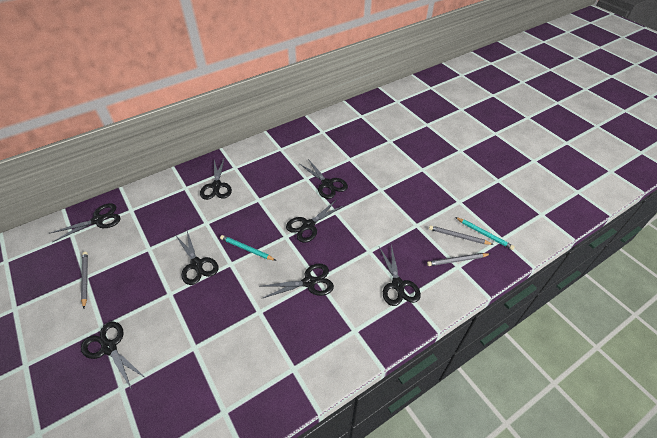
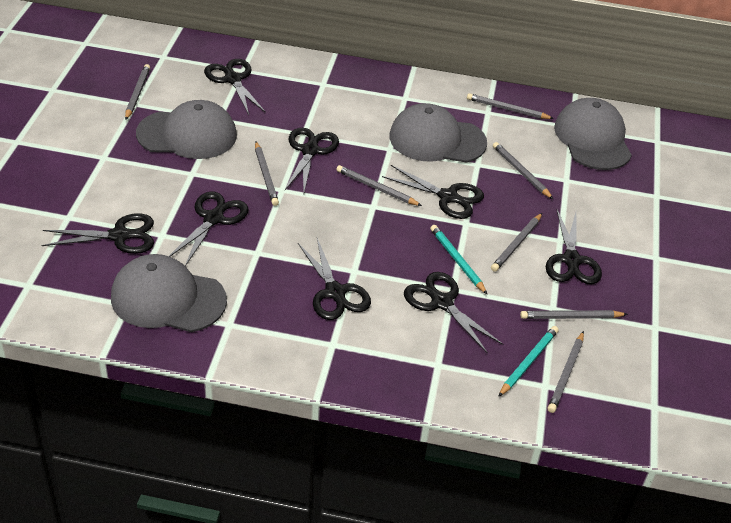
grey cap: none = 0 -> [111,254,227,332] [136,100,237,159] [390,103,487,163] [554,98,632,170] = 4
grey pencil: [81,252,88,309] [427,253,490,266] [429,225,494,245] = 3 -> [125,64,150,120] [255,142,279,206] [336,165,422,206] [467,93,554,119] [491,213,542,272] [493,142,553,199] [520,310,628,319] [548,331,584,413] = 8

